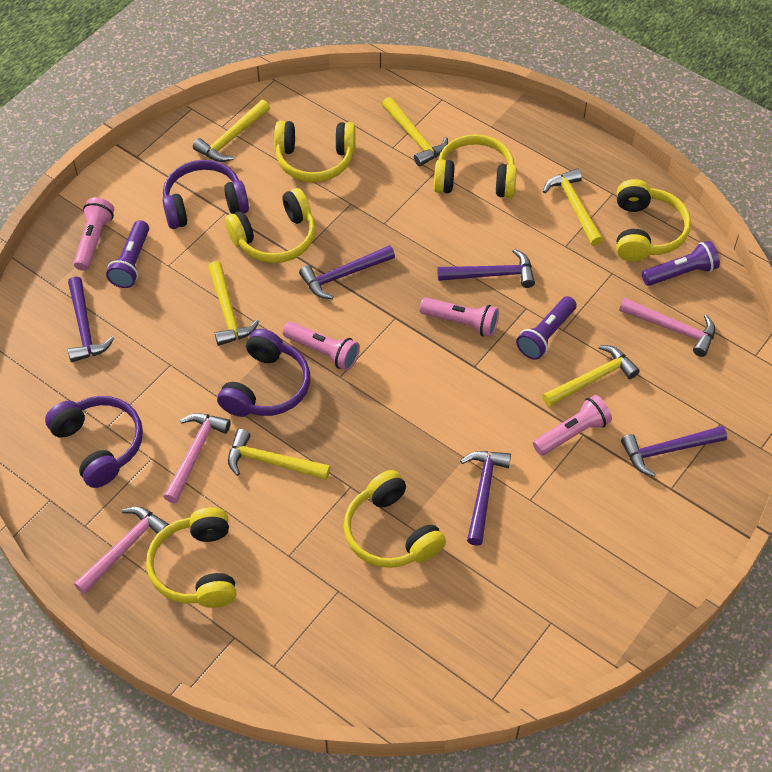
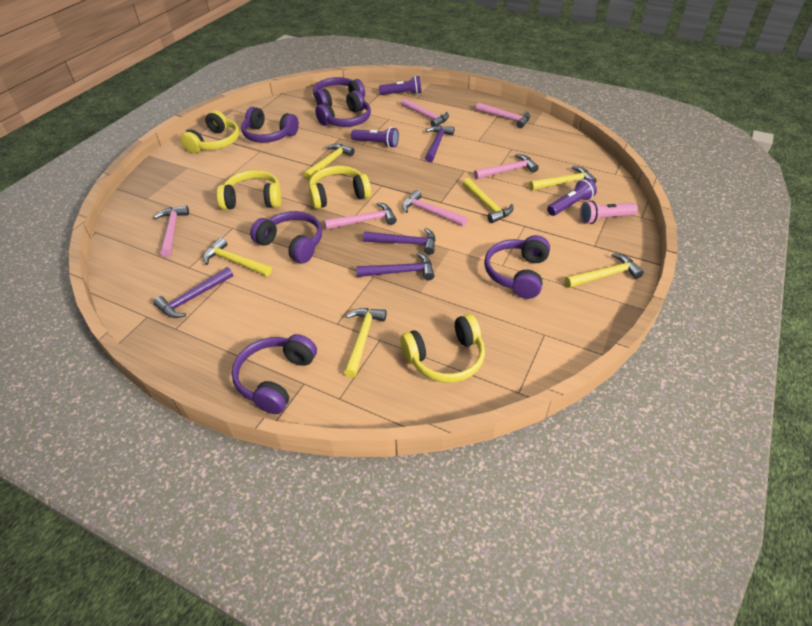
pink flashlight: [74,197,115,271] [283,322,360,371] [420,298,499,337] [533,395,612,456] = 4 -> [580,200,638,224] = 1
pink hammer: [74,507,169,594] [164,413,231,503] [619,298,715,357] = 3 -> [154,205,189,257] [324,202,397,230] [401,98,449,126] [402,190,467,226] [474,154,539,179] [476,102,530,128] = 6
purple hammer: [68,276,114,362] [299,245,395,299] [438,249,535,288] [460,451,511,546] [621,426,727,477] = 5 -> [153,267,233,318] [356,253,435,280] [363,228,436,255] [425,125,454,162] = 4
purple headphones: [45,396,143,488] [163,160,249,229] [217,329,310,417] = 3 -> [232,334,317,414] [241,107,299,143] [250,211,322,263] [313,77,365,107] [315,90,371,127] [484,235,550,299] = 6
yellow headphones: [146,507,236,608] [225,188,316,263] [274,121,355,182] [344,470,446,568] [434,134,517,198] [616,179,691,262] = 6 -> [180,110,240,153] [217,170,281,210] [309,166,371,209] [400,314,485,383] = 4

